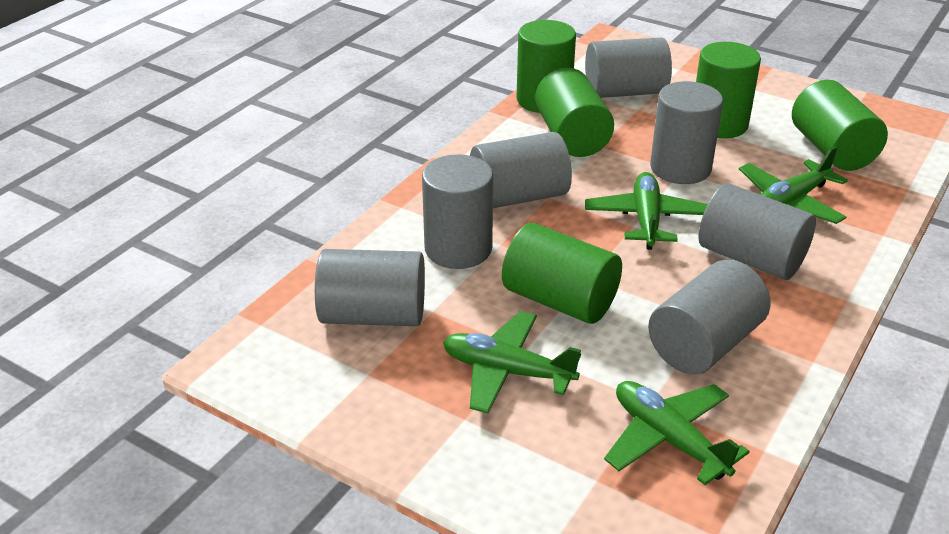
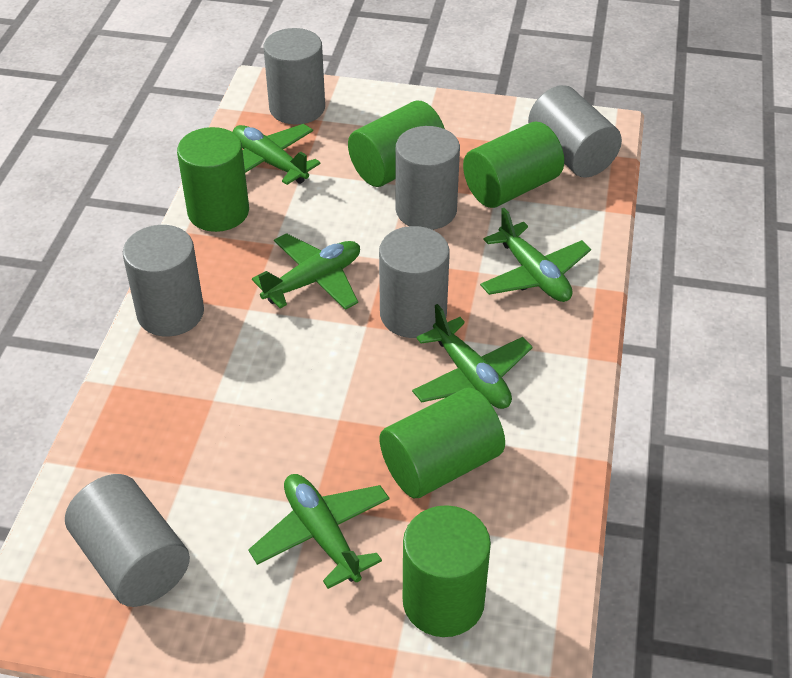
green plane: [443,311,581,413] [585,172,708,250] [604,381,750,485] [739,146,848,224] = 4 -> [233,124,321,185] [248,474,390,589] [252,233,360,310] [412,304,533,409] [480,208,591,302] = 5
grey cylinder: [315,249,425,326] [422,154,493,269] [470,132,572,208] [585,37,672,98] [648,260,771,374] [650,81,723,184] [698,183,816,280] = 7 -> [65,474,190,607] [123,225,204,337] [264,28,325,125] [379,226,450,338] [396,126,460,230] [528,85,622,178] = 6

